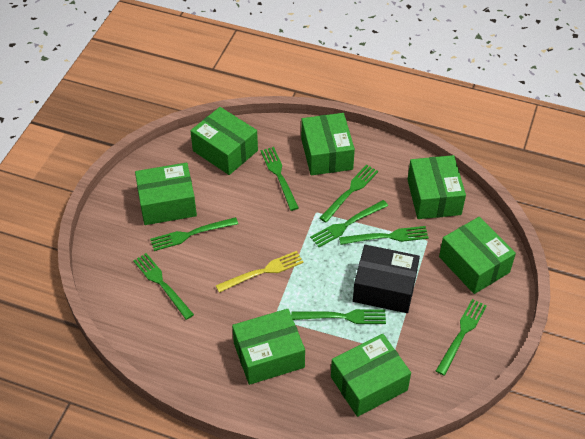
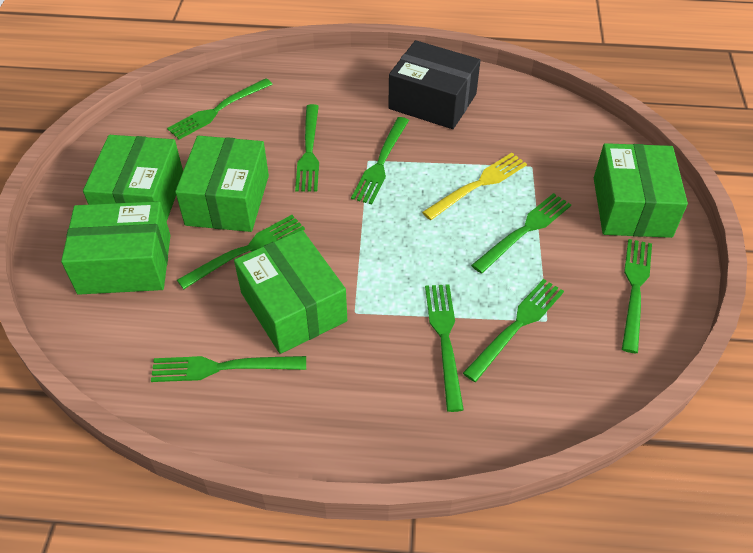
green box: [135,163,197,225] [190,107,258,175] [232,309,305,385] [301,113,355,175] [331,334,411,417] [407,155,466,219] [439,217,516,294] = 7 -> [61,201,171,295] [83,135,183,222] [175,136,269,232] [234,230,347,354] [594,143,688,238] = 5
green fork: [133,253,194,320] [150,217,238,251] [260,147,299,211] [291,309,386,324] [310,200,388,247] [320,164,378,223] [339,226,429,245] [436,299,487,376] = 8 -> [151,356,306,382] [167,78,273,140] [177,215,305,289] [295,104,319,192] [351,117,409,204] [425,284,464,412] [463,279,564,382] [471,193,571,274] [622,239,652,353] = 9

